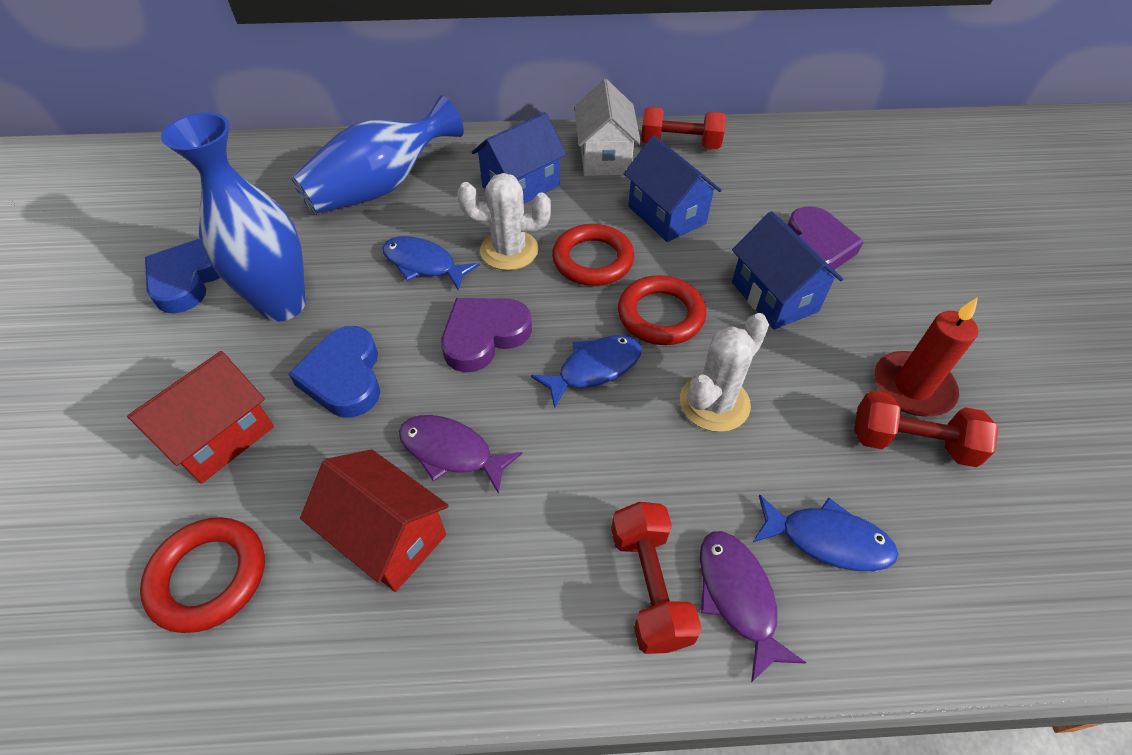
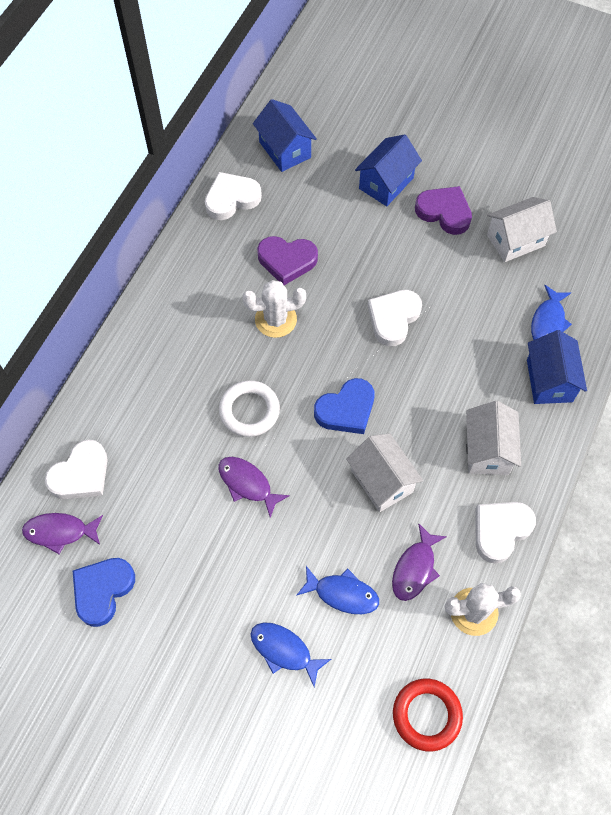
blue vase: [161,112,306,322] [291,96,464,214] = 2 -> none = 0
purple fish: [399,415,522,494] [700,531,806,683] = 2 -> [22,513,103,554] [218,457,290,518] [392,523,447,601] = 3
red candle: [874,297,978,416] = 1 -> none = 0
red dumbbell: [611,502,702,654] [641,107,726,149] [854,391,998,467] = 3 -> none = 0
red house: [127,351,274,484] [300,449,449,592] = 2 -> none = 0
red ring: [140,517,265,633] [552,224,634,286] [618,275,706,345] = 3 -> [393,679,463,751] = 1
white heart: none = 0 -> [45,440,108,499] [205,172,262,220] [367,290,422,346] [475,502,536,564] = 4
white house: [575,79,641,176] = 1 -> [346,433,423,512] [466,401,521,475] [487,197,557,262] = 3
white ring: none = 0 -> [219,380,280,437] = 1

